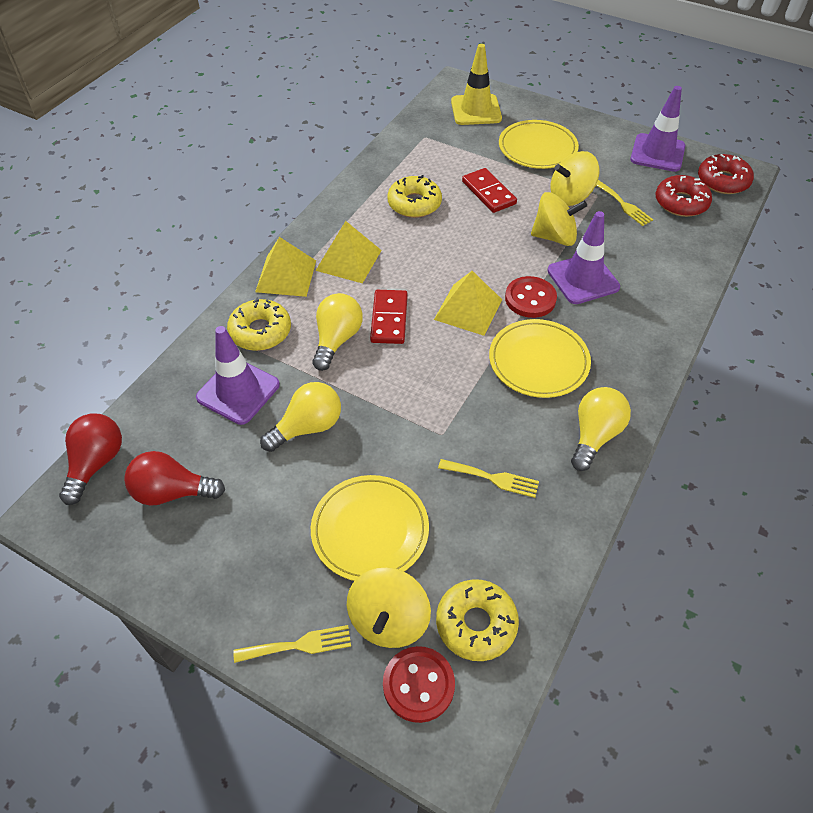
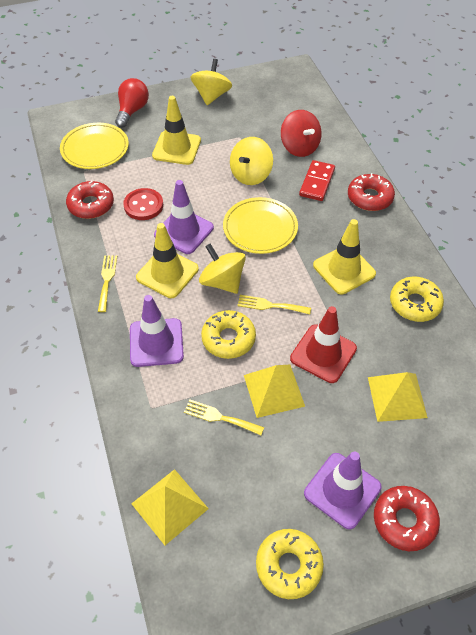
red button: [383,646,455,723] [505,276,557,318] = 2 -> [123,188,163,220] = 1
red domino: [370,290,408,344] [462,168,517,213] = 2 -> [299,160,335,201] = 1
red donut: [656,175,712,217] [698,154,754,194] = 2 -> [66,181,114,219] [348,173,395,211] [374,486,440,551] = 3
red light bulb: [59,414,122,505] [124,451,225,506] = 2 -> [115,78,149,128] = 1
red spinning top: none = 0 -> [281,110,321,157] = 1
red traffic cone: none = 0 -> [290,306,357,383] = 1
yellow light bulb: [260,382,341,452] [312,293,363,371] [571,387,631,471] = 3 -> none = 0
yellow plate: [311,475,429,581] [489,319,591,398] [499,120,579,169] = 3 -> [60,123,129,169] [223,197,298,254] = 2
yellow traffic cone: [451,44,502,125] = 1 -> [136,223,199,298] [152,96,201,165] [313,219,376,295] = 3

